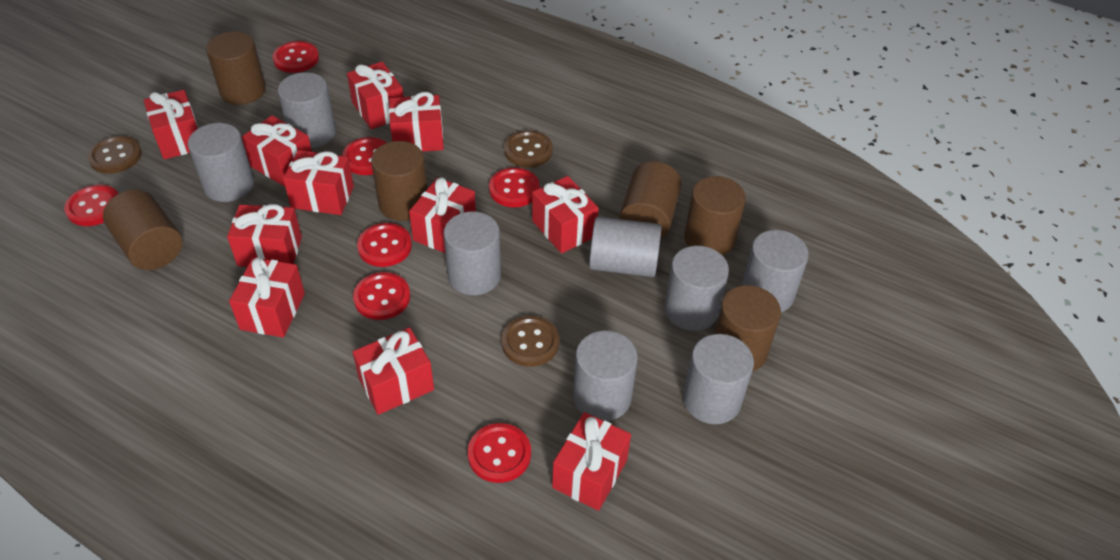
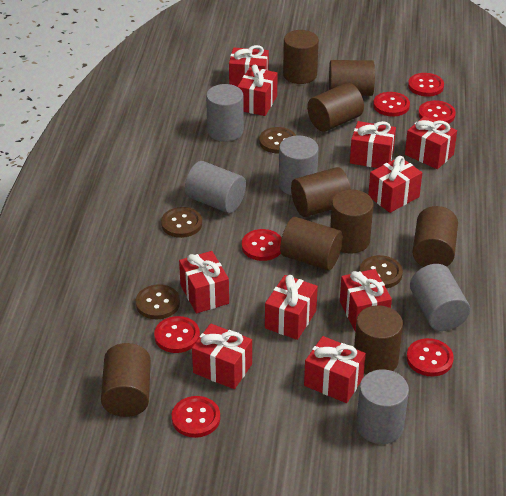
brown button: [87,135,142,174] [501,316,559,367] [504,130,553,168] = 3 -> [136,284,180,319] [161,207,202,238] [259,127,296,153] [359,255,403,288] = 4
brown cylinder: [103,190,182,270] [206,31,266,105] [371,141,427,221] [620,161,682,238] [684,176,746,256] [714,285,781,371] = 6 -> [101,343,151,417] [280,217,343,270] [283,30,319,84] [291,167,351,217] [307,83,364,132] [329,60,375,96] [330,190,373,254] [354,306,403,374] [412,206,458,267] = 9
grey cylinder: [188,123,254,202] [278,72,336,148] [443,211,501,295] [573,331,638,421] [589,217,661,277] [664,246,729,331] [683,334,754,424] [742,230,809,312] = 8 -> [185,161,246,213] [206,84,244,142] [279,135,319,195] [356,369,409,444] [410,264,470,331] = 5
red gift: [144,90,198,159] [227,204,302,267] [229,257,305,337] [242,115,312,187] [283,150,354,215] [347,62,404,129] [353,328,434,415] [389,92,444,152] [409,177,476,253] [532,176,599,253] [552,412,631,511] = 11 -> [179,251,229,313] [192,323,252,389] [229,45,269,86] [237,65,278,116] [265,275,318,340] [304,336,366,403] [340,269,392,332] [350,121,396,168] [368,156,422,213] [405,116,457,169] = 10

